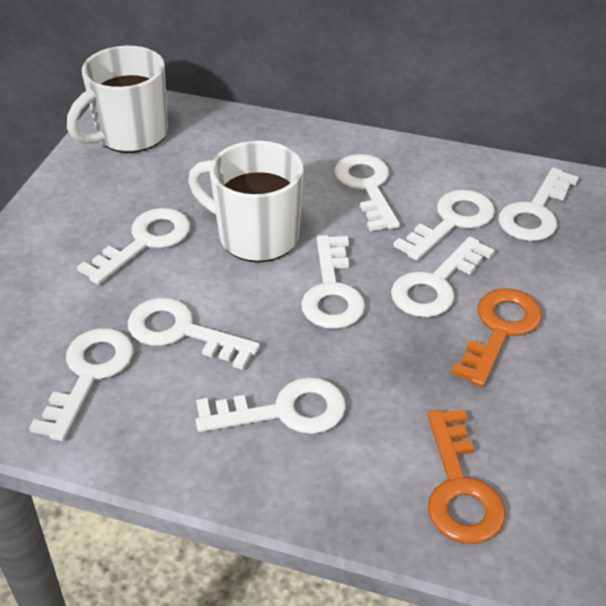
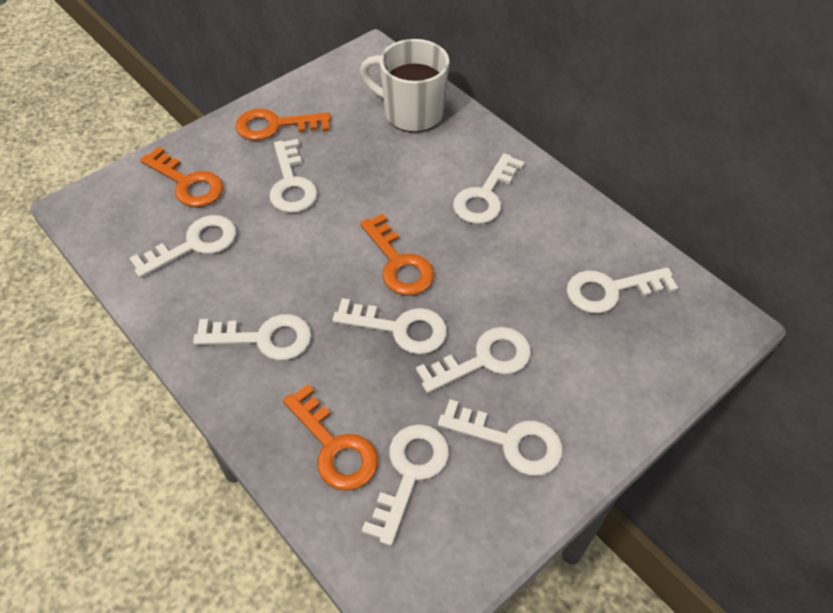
orange key: [428,409,506,544] [451,288,542,387] = 2 -> [140,147,223,208] [235,109,331,141] [283,385,378,491] [360,214,434,296] = 4
white mug: [67,46,168,153] [188,141,304,262] = 2 -> [360,39,450,133] = 1

